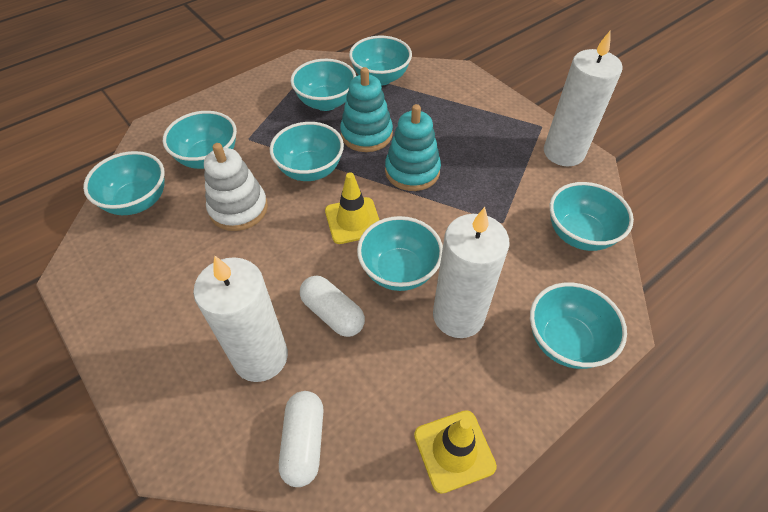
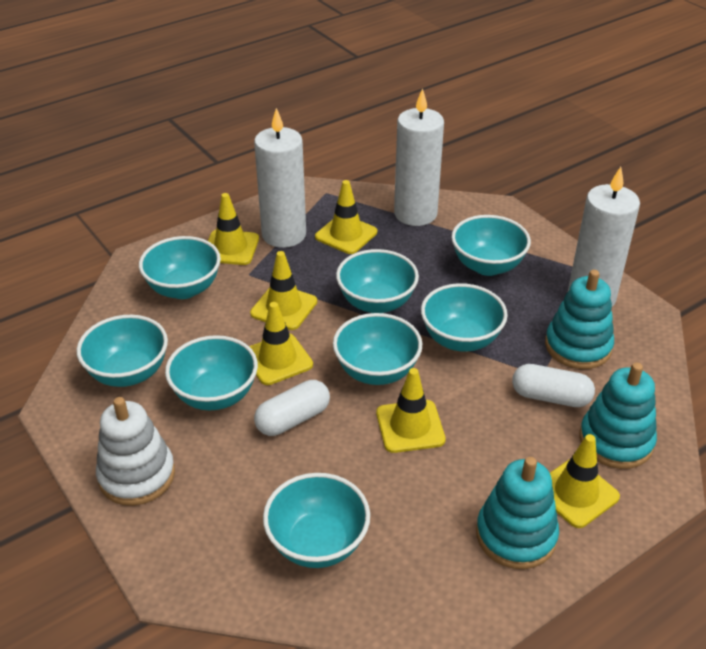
turquoise stacking toy: [340,67,393,152] [385,104,441,191] = 2 -> [476,457,559,569] [545,270,614,369] [579,362,657,469] = 3
yellow traffic cone: [325,173,379,244] [414,410,497,494] = 2 -> [208,193,259,265] [249,302,313,385] [250,251,317,330] [315,180,377,254] [376,368,446,453] [550,434,620,528] = 6

